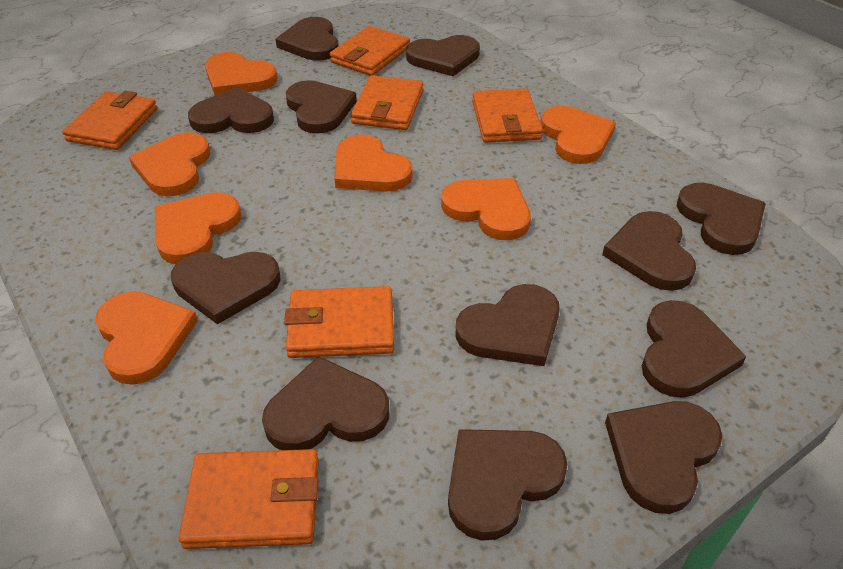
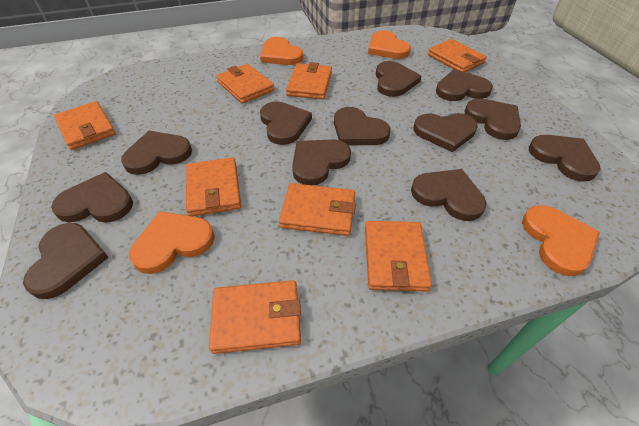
orange heart: [95,291,198,385] [129,132,210,196] [155,192,241,264] [205,52,277,95] [334,134,413,192] [441,178,531,240] [541,106,616,164] = 7 -> [129,211,215,274] [260,37,303,65] [368,31,411,59] [522,205,600,276] = 4
orange wallet: [62,91,157,150] [179,449,319,549] [284,286,394,358] [330,26,410,76] [351,75,423,130] [472,88,543,143] = 6 -> [54,101,116,150] [186,157,241,216] [209,280,301,354] [216,64,275,104] [279,183,356,236] [286,62,332,99] [365,221,432,291] [428,39,487,72] = 8

